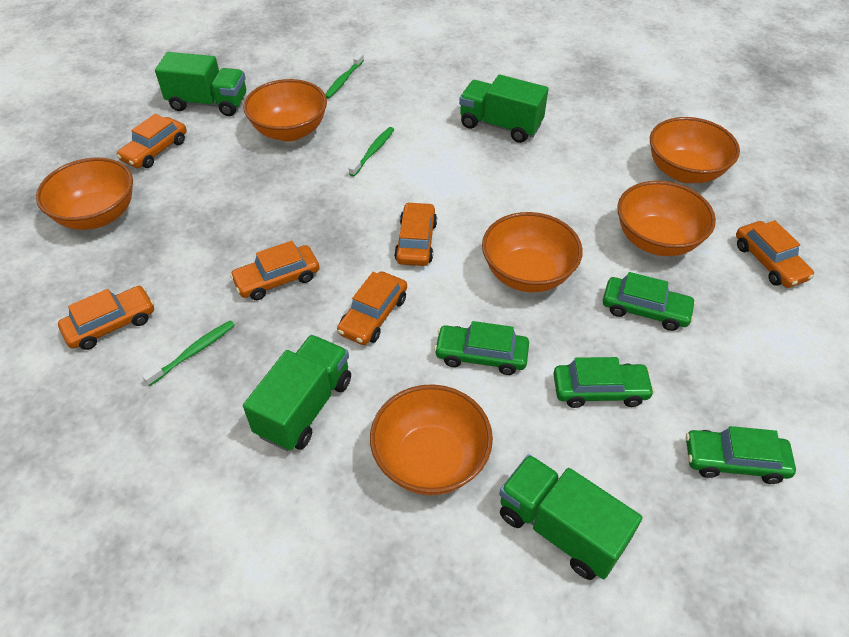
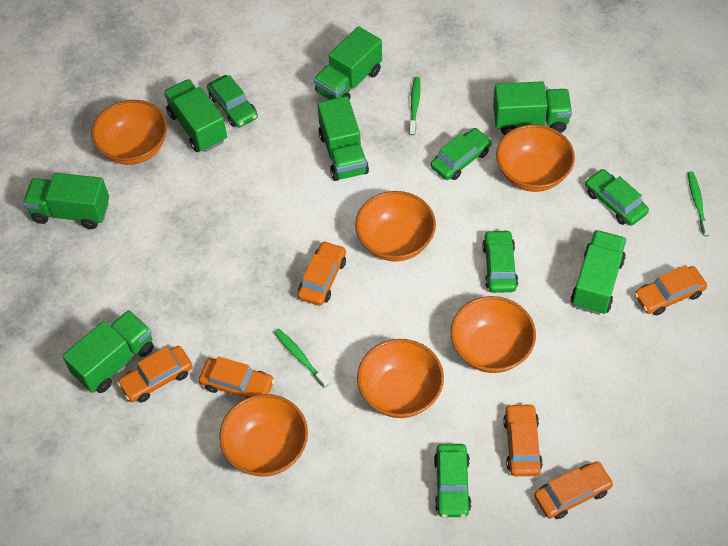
green car: [434,321,529,375] [553,357,655,408] [603,272,696,331] [686,426,796,484] = 4 -> [207,75,258,128] [430,128,492,180] [434,444,471,517] [482,230,518,293] [585,169,649,226] = 5
green truck: [155,52,246,116] [243,335,351,451] [459,75,548,143] [499,454,642,580] = 4 -> [23,173,109,229] [62,310,154,393] [164,79,227,152] [314,26,382,100] [317,96,369,181] [493,81,572,135] [571,230,627,315] = 7

